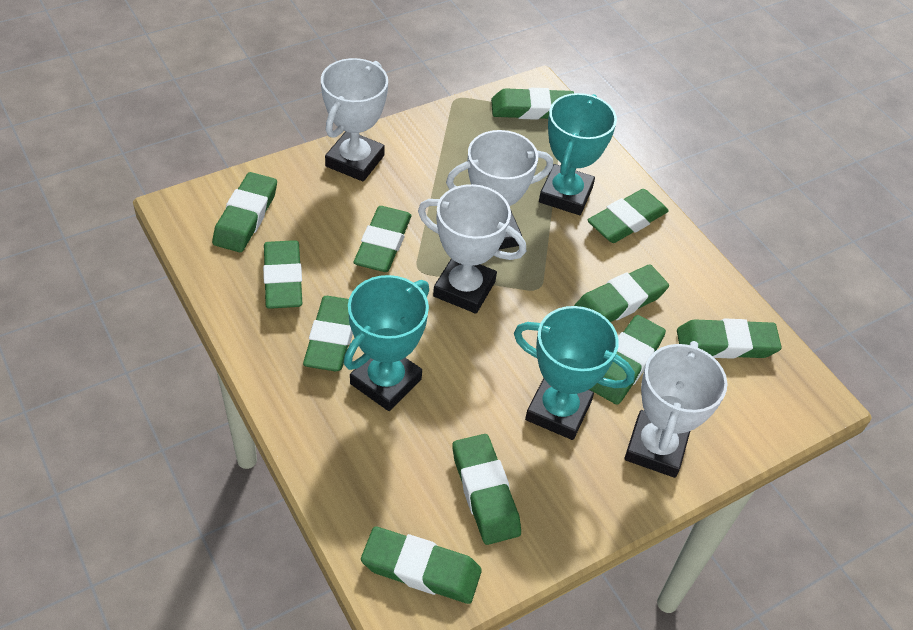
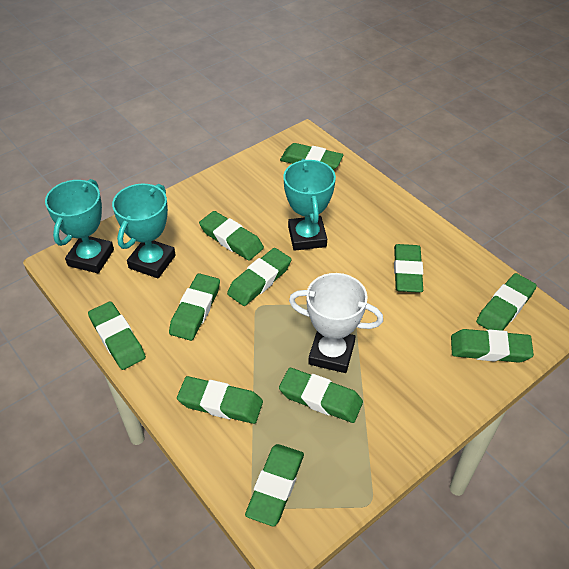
white trophy: [321,58,388,181] [418,184,526,314] [446,130,553,250] [624,341,728,478] = 4 -> [289,273,383,373] = 1

